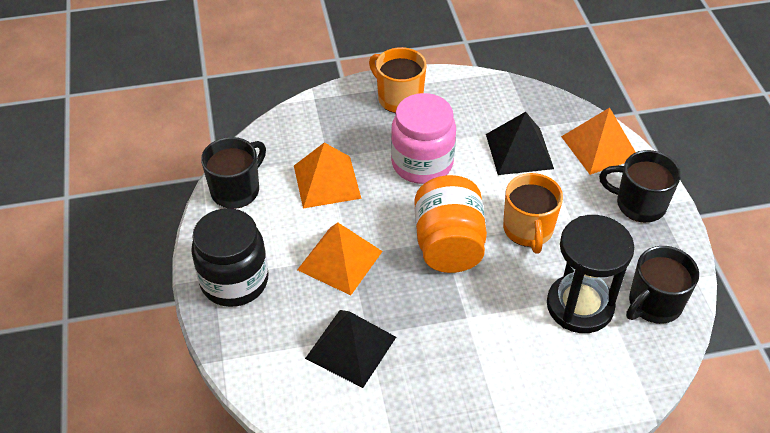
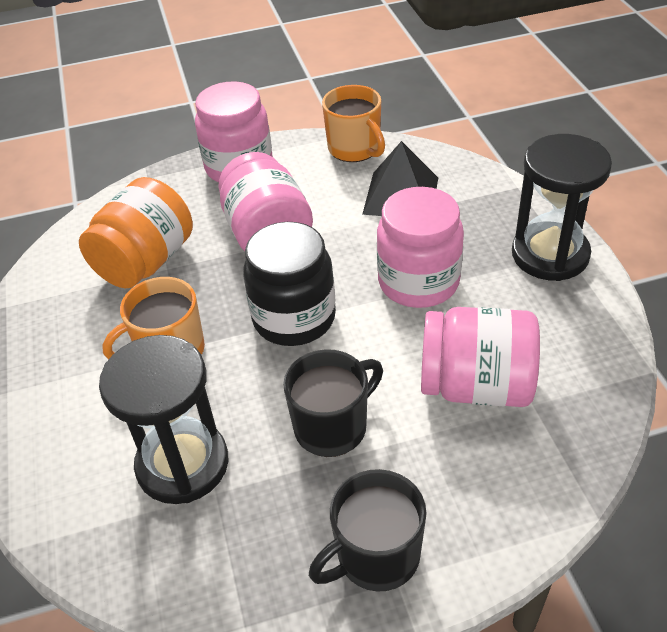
black hourglass: [547,215,634,333] = 1 -> [99,335,229,504] [512,134,612,281] = 2
black mug: [201,137,266,209] [599,150,681,223] [626,246,699,324] = 3 -> [283,349,383,457] [309,469,427,592] = 2
black pyramid: [305,310,396,388] [486,112,554,175] = 2 -> [362,141,438,216] = 1
orange pyramid: [294,143,361,208] [297,222,383,295] [561,108,636,175] = 3 -> none = 0
pink jar: [391,93,456,184] = 1 -> [195,81,273,183] [218,152,313,251] [377,187,464,308] [421,307,540,407] = 4

